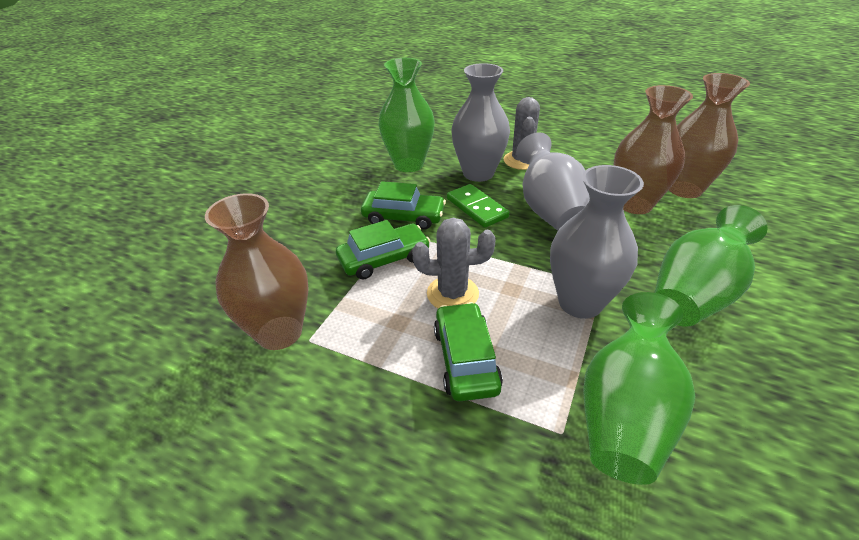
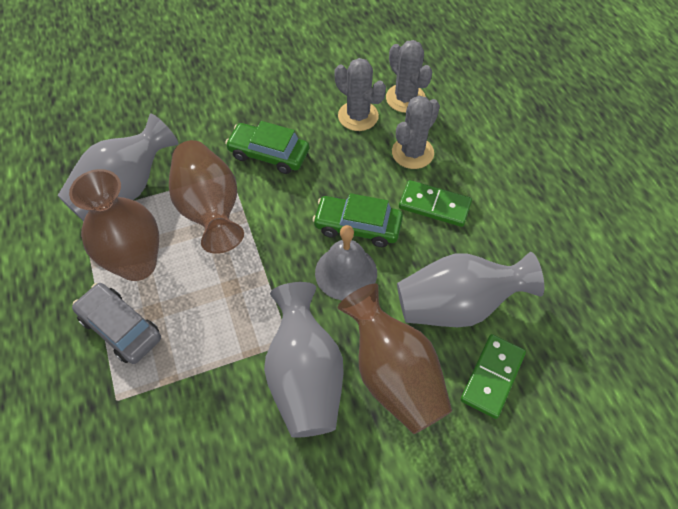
green car: [336,220,430,279] [361,181,446,230] [434,302,503,401] = 3 -> [225,121,309,174] [313,193,403,247] = 2
green domino: [447,184,509,228] = 1 -> [399,180,472,227] [460,334,526,419] = 2
green vase: [378,58,435,172] [583,292,695,485] [654,205,768,327] = 3 -> none = 0
grey bell: none = 0 -> [315,225,377,300] = 1
grey cactus: [412,218,496,308] [504,97,540,170] = 2 -> [334,58,386,131] [386,40,432,113] [392,96,440,169] = 3
grey car: none = 0 -> [72,283,161,364] = 1

